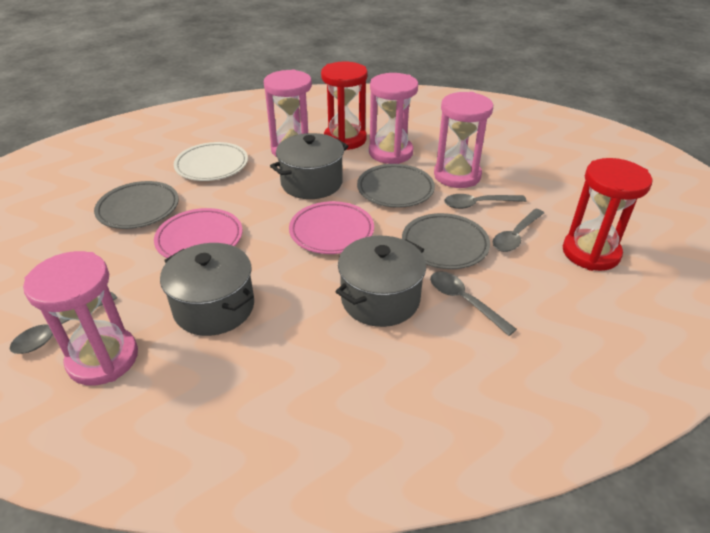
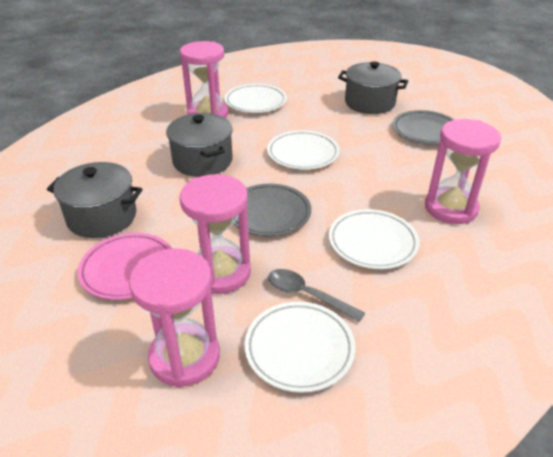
grey plate: [94,181,179,229] [357,164,435,208] [402,213,490,269] = 3 -> [234,184,311,236] [393,110,454,145] = 2
grey spoon: [9,292,117,354] [430,272,517,336] [444,194,527,209] [493,209,544,252] = 4 -> [268,269,365,322] = 1
pink plate: [154,208,243,258] [289,201,374,254] = 2 -> [77,233,172,300] = 1
red hourglass: [321,62,367,150] [563,158,653,271] = 2 -> none = 0
white plate: [174,142,248,181] = 1 -> [224,84,287,113] [245,302,355,393] [267,130,340,170] [329,209,419,269] = 4

